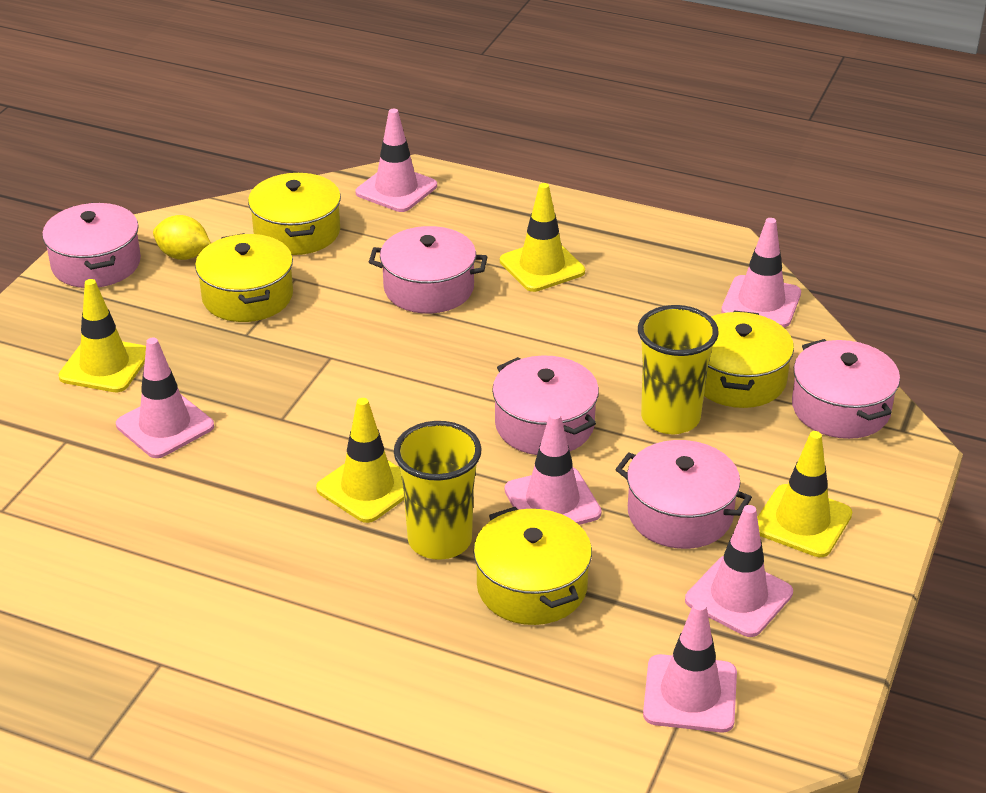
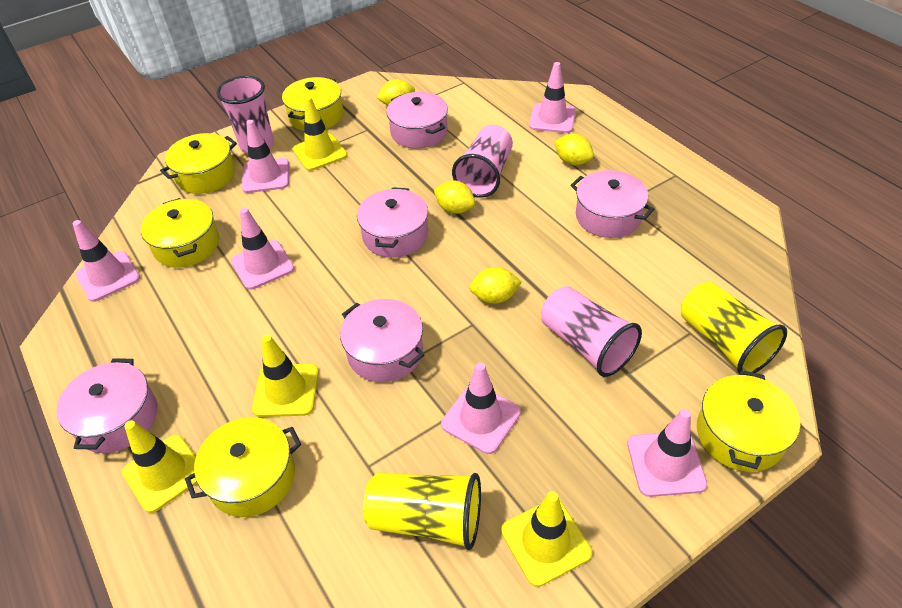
pink cup: none = 0 -> [216,76,274,154] [452,125,513,198] [541,286,642,377] = 3
yellow lemon: [153,215,211,260] = 1 -> [377,79,415,106] [434,180,475,214] [469,267,522,304] [554,134,594,165] = 4
yellow pot: [195,233,293,322] [248,172,341,255] [474,507,592,625] [704,311,794,408] = 4 -> [141,198,219,268] [160,133,237,194] [185,417,301,517] [282,77,343,131] [697,370,800,472] = 5

